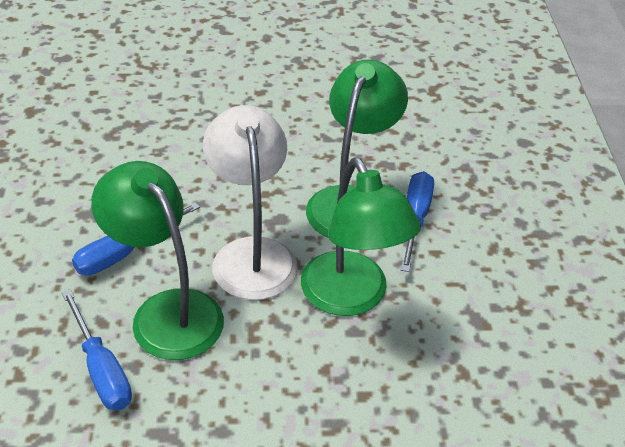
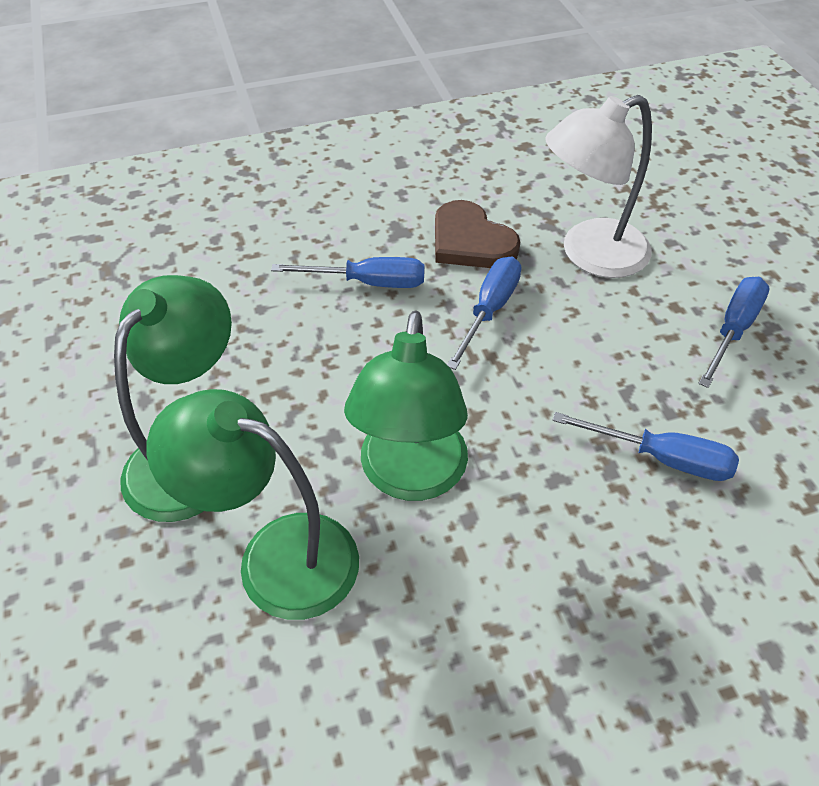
blue screwdriver: [62,289,132,410] [72,202,200,275] [401,171,434,272] = 3 -> [271,257,425,288] [447,257,522,370] [552,412,739,481] [698,277,770,388] = 4
brown heart: none = 0 -> [435,200,520,268] = 1

